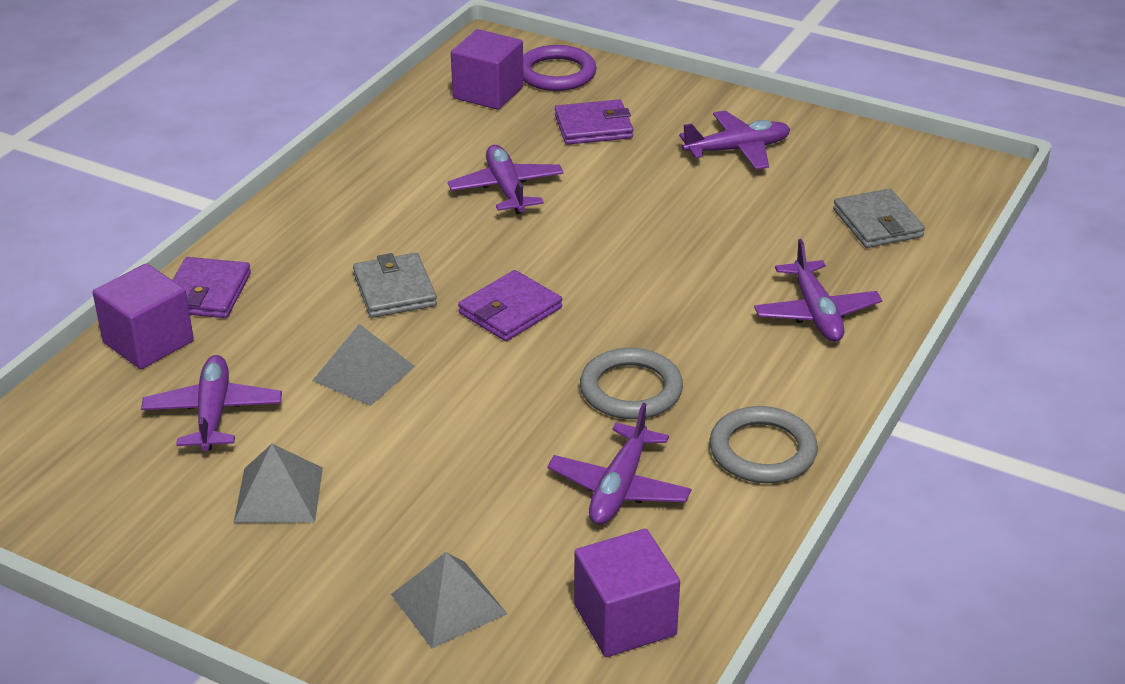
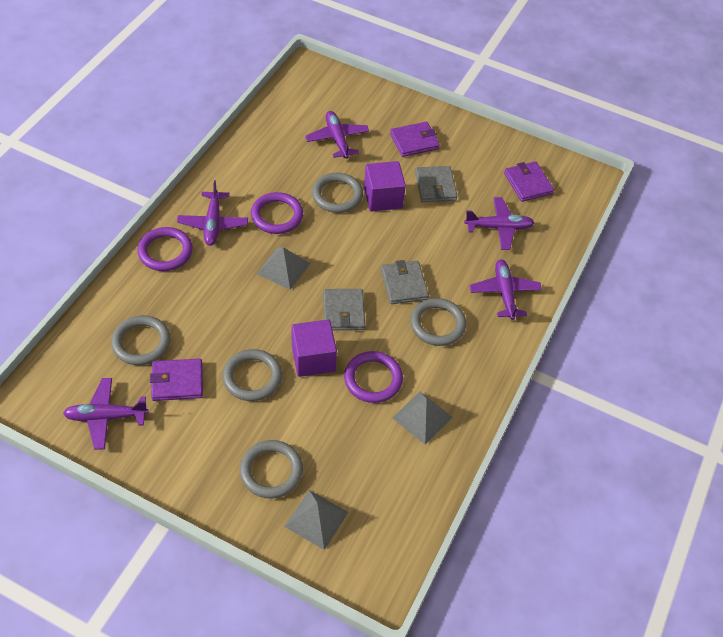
grey ring: [580,348,683,419] [710,406,818,483] = 2 -> [111,315,171,365] [222,349,282,401] [240,440,303,499] [312,173,363,213] [410,298,466,346] = 5
grey wallet: [353,253,437,318] [833,188,925,248] = 2 -> [323,289,365,330] [381,260,429,304] [415,166,457,202] = 3
purple cube: [93,263,194,369] [451,29,524,110] [574,529,680,657] = 3 -> [292,320,337,377] [364,161,406,212] = 2
purple ring: [523,45,596,91] = 1 -> [137,227,193,271] [251,192,303,234] [344,351,403,403] = 3

